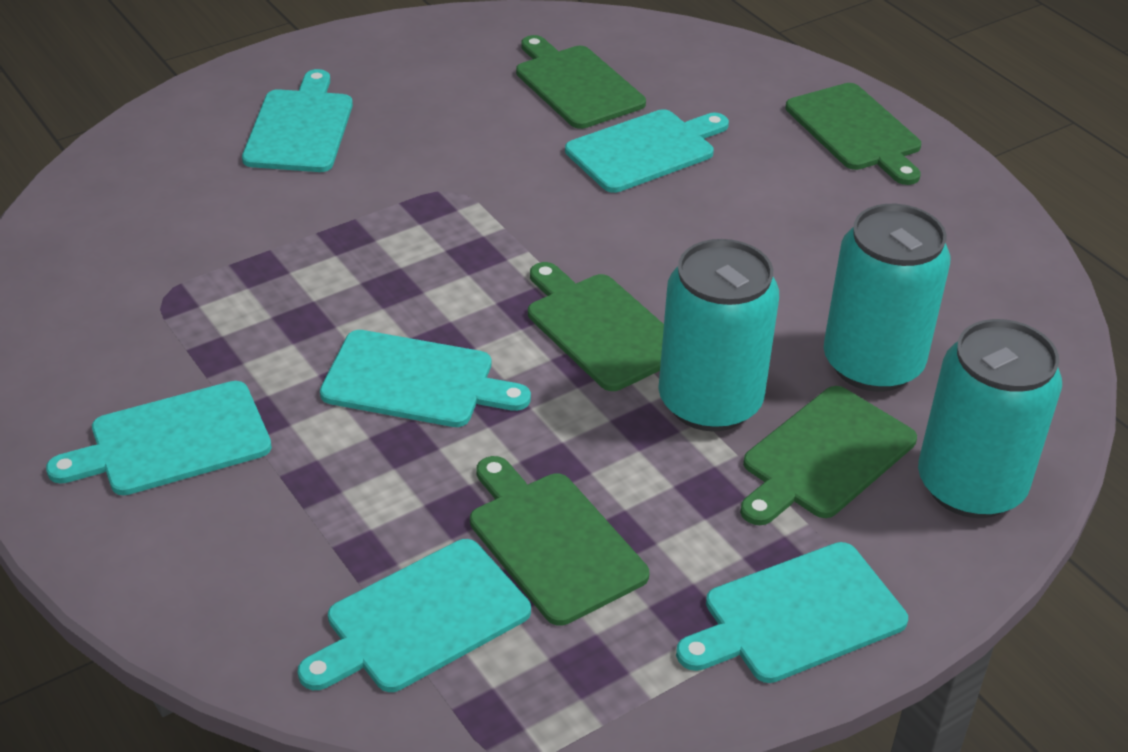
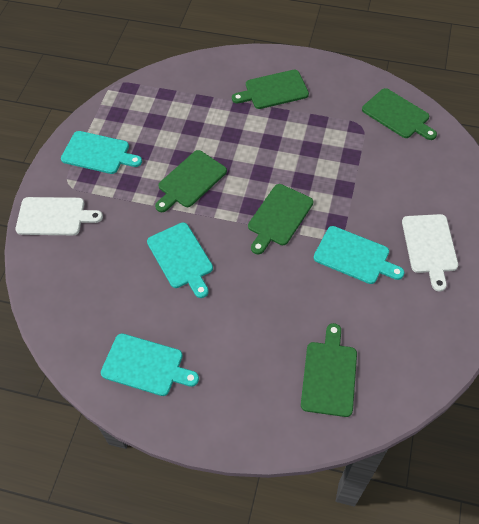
turquoise can: [658,239,779,432] [824,204,950,392] [918,319,1062,518] = 3 -> none = 0
turquoise cutting board: [46,381,272,495] [242,69,353,172] [298,539,531,692] [320,330,531,427] [565,109,729,193] [676,542,908,683] = 6 -> [61,131,142,174] [101,333,199,396] [147,222,213,298] [314,226,405,284] = 4
white cutting board: none = 0 -> [16,197,103,235] [402,214,458,291] = 2

